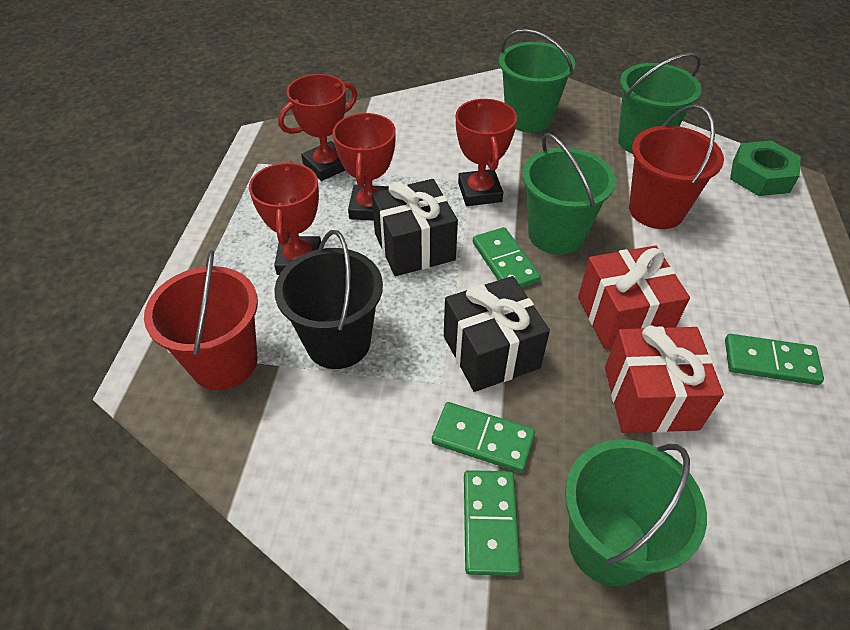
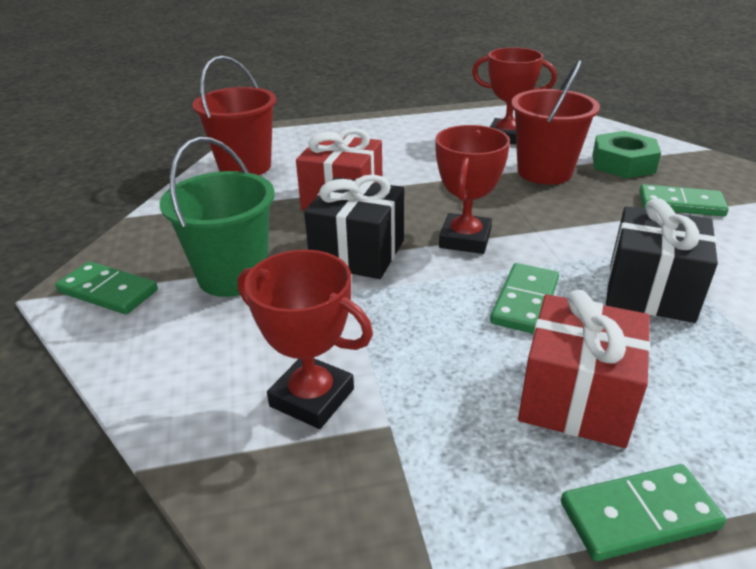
black bucket: [274,230,383,369] = 1 -> none = 0
green bucket: [499,29,575,133] [522,133,616,255] [565,439,707,586] [618,53,702,154] = 4 -> [160,137,275,297] = 1
red trophy: [249,162,321,275] [278,74,357,181] [333,113,396,221] [456,99,517,206] = 4 -> [237,250,373,429] [435,125,510,254] [472,47,557,145] = 3

